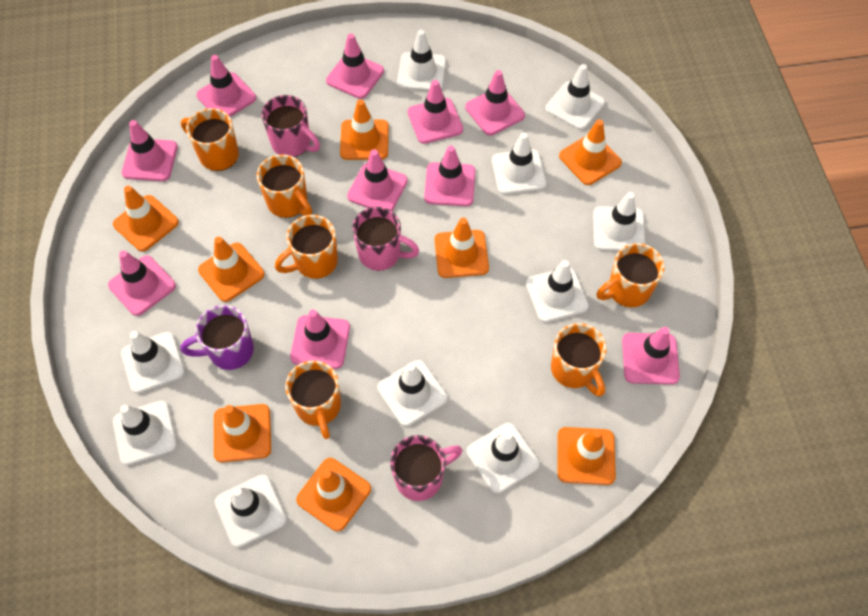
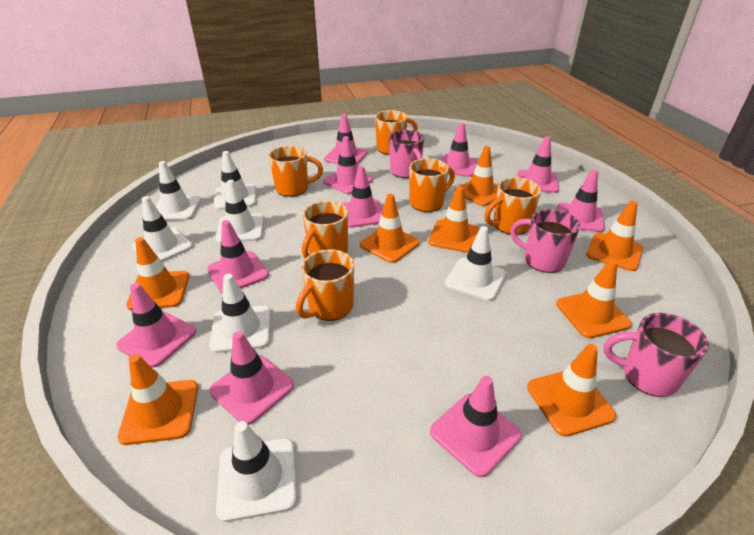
purple mug: [181,305,254,370] = 1 -> none = 0
white traffic cone: [113,400,177,465] [121,331,185,394] [215,475,287,548] [378,360,448,426] [397,30,446,91] [467,423,540,494] [492,133,546,195] [526,260,589,323] [546,64,605,130] [593,192,645,251] = 10 -> [132,196,193,262] [155,161,201,220] [209,274,271,353] [213,151,256,210] [216,180,264,243] [216,421,297,522] [445,226,506,301] = 7

